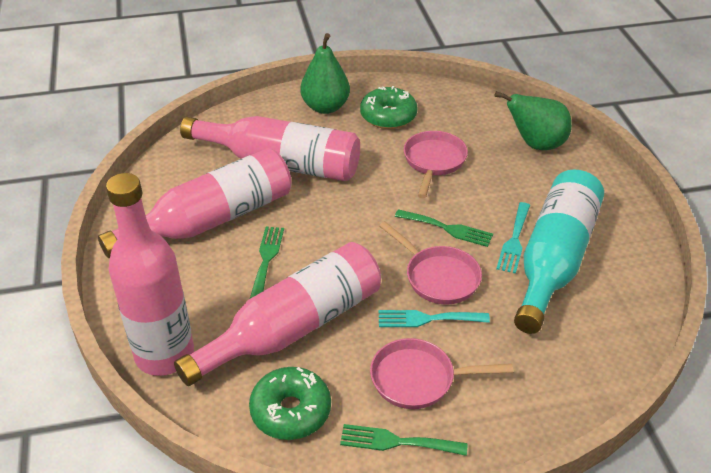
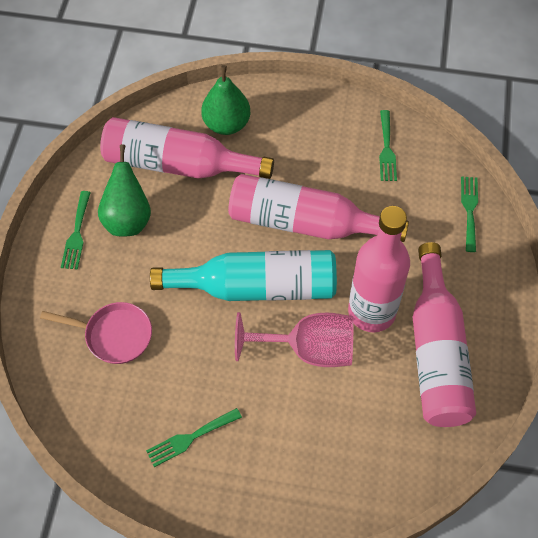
green donut: [249,367,331,440] [360,86,418,129] = 2 -> none = 0
green fork: [250,227,284,299] [340,424,467,456] [395,209,493,247] = 3 -> [61,191,91,269] [146,408,242,467] [379,110,397,181] [461,176,478,252] = 4
pink goblet: none = 0 -> [235,312,353,367] = 1
pink pan: [370,338,513,409] [379,221,482,305] [404,131,468,198] = 3 -> [40,302,152,364] = 1
turquoise fork: [379,310,490,327] [496,202,530,274] = 2 -> none = 0

